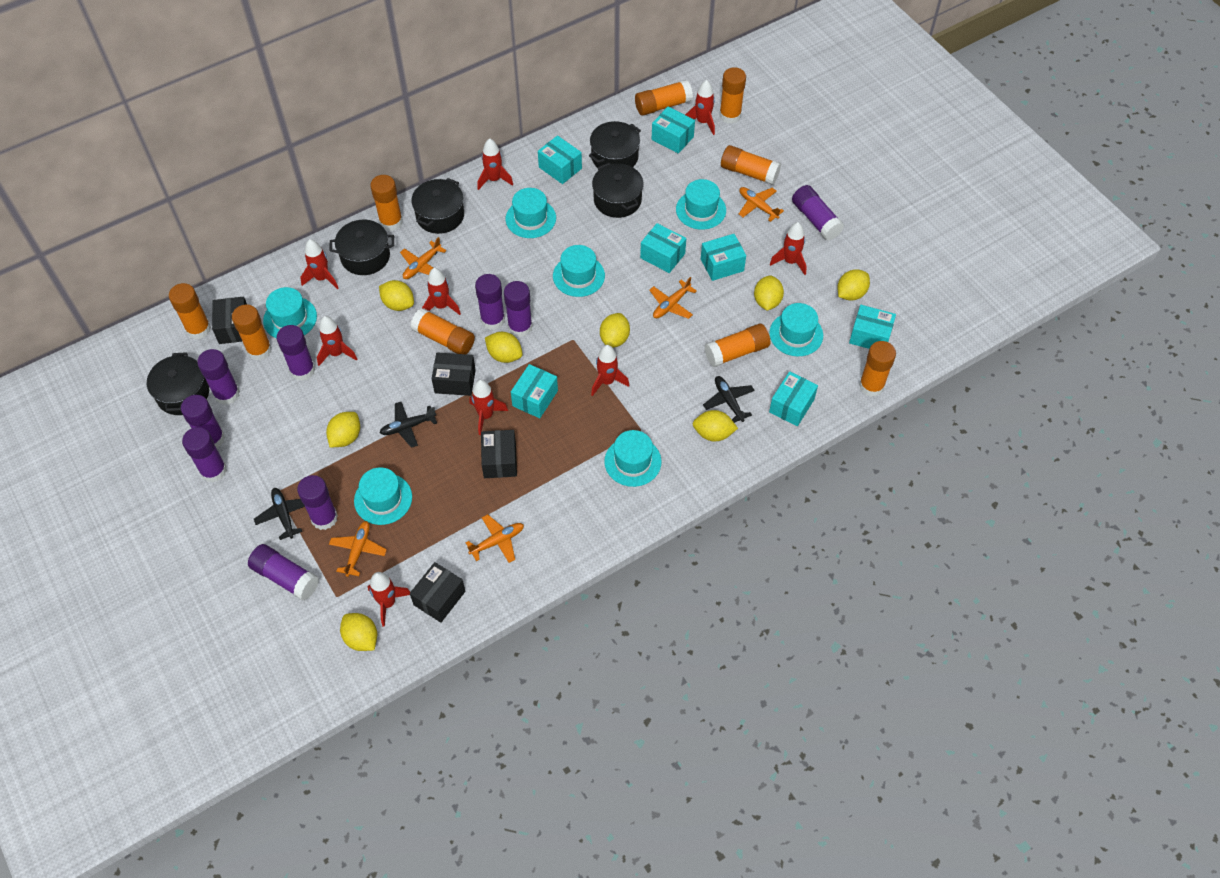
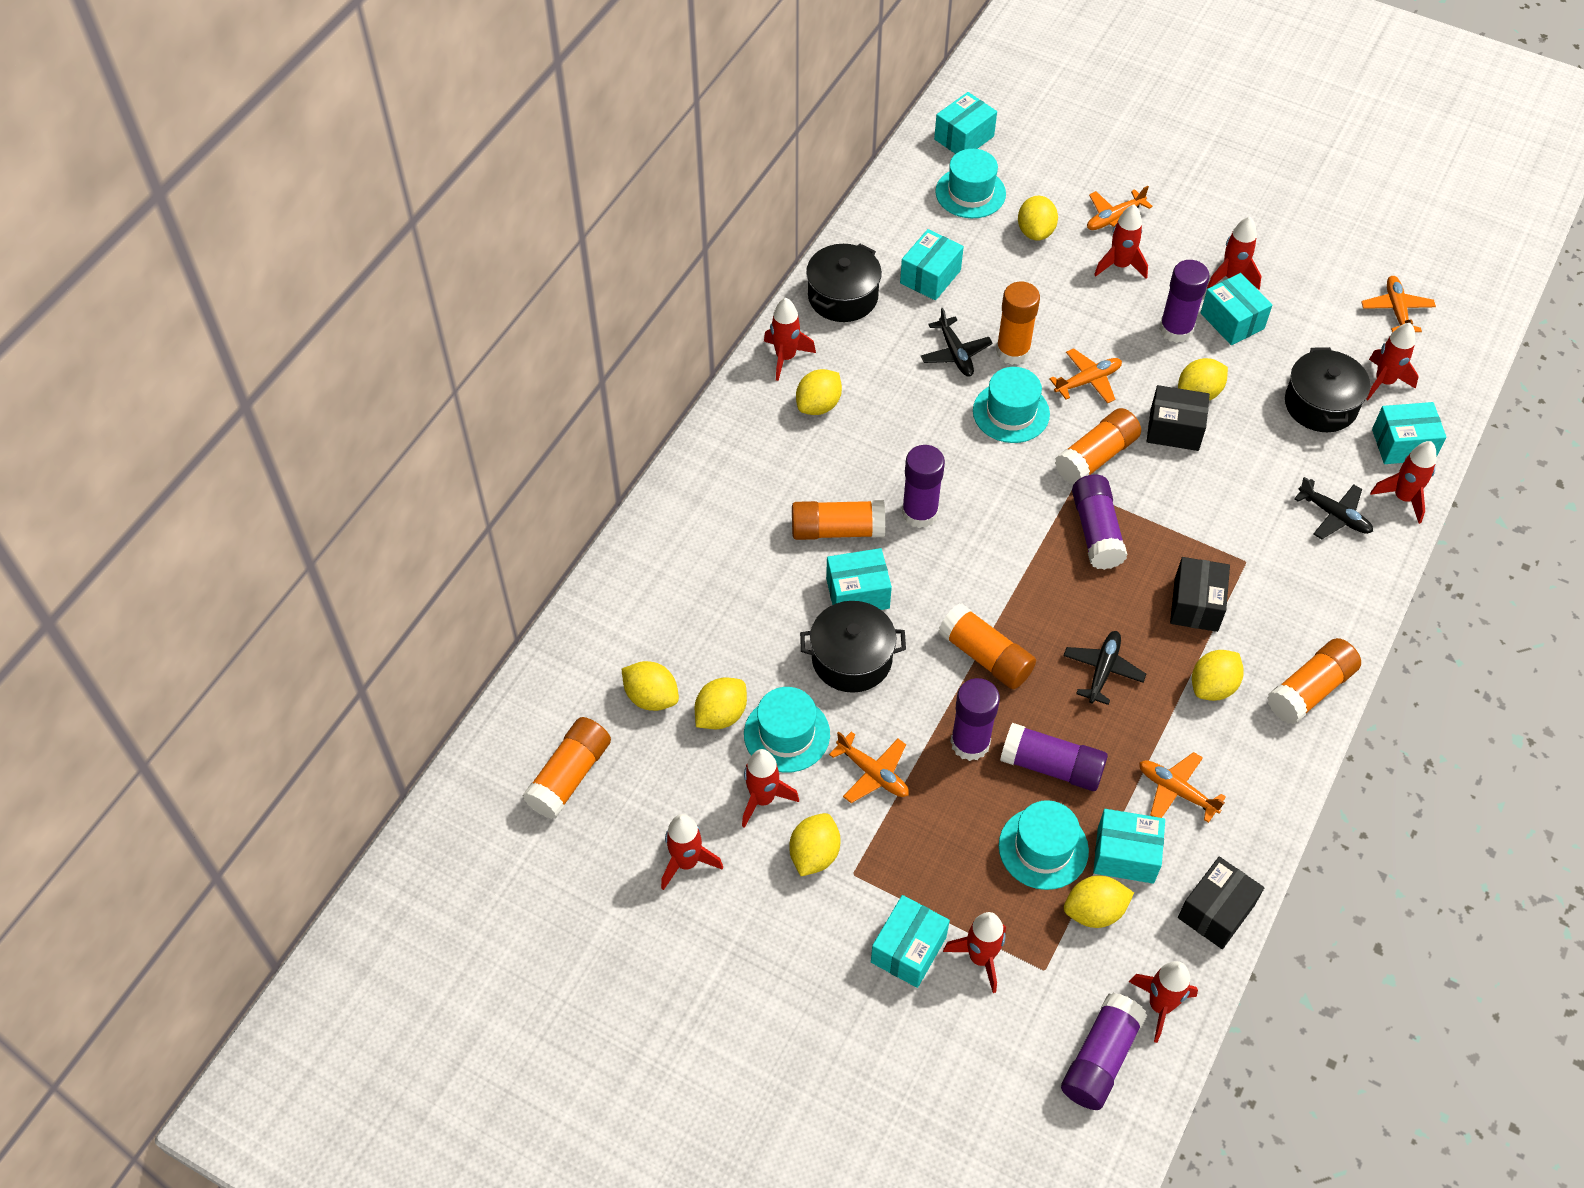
black box: [212,297,247,344] [410,562,465,623] [432,353,476,396] [481,430,517,478] = 4 -> [1147,385,1210,451] [1170,557,1230,632] [1178,857,1264,949] = 3
black pot: [147,352,209,415] [330,220,394,275] [411,178,464,234] [589,121,641,168] [592,163,644,218] = 5 -> [800,601,906,693] [806,244,882,322] [1285,347,1370,432] = 3
orange glue stick: [169,283,211,339] [232,304,272,360] [370,175,403,231] [410,308,475,354] [635,80,693,116] [705,324,770,367] [719,67,746,124] [721,145,781,185] [859,341,896,397] = 9 -> [523,717,611,819] [792,500,885,540] [938,604,1036,689] [996,282,1040,365] [1055,408,1141,485] [1267,638,1361,724] = 6
purple glue stick: [181,395,225,448] [182,427,227,483] [197,349,240,405] [248,544,319,600] [276,325,315,381] [297,475,338,530] [475,274,505,330] [504,281,533,337] [792,185,844,241] = 9 -> [902,445,945,528] [951,678,1000,761] [1000,723,1108,791] [1061,993,1147,1110] [1072,474,1128,570] [1159,260,1210,343] = 6
turquoise hat: [263,287,317,338] [354,467,412,525] [506,188,556,238] [553,245,605,297] [604,430,662,487] [676,179,726,230] [769,303,823,356] = 7 -> [744,687,830,773] [935,149,1006,218] [973,367,1050,443] [999,800,1089,890] = 4

